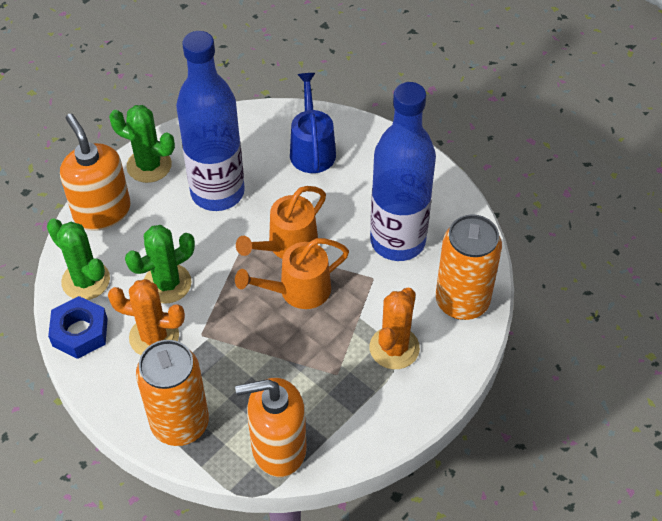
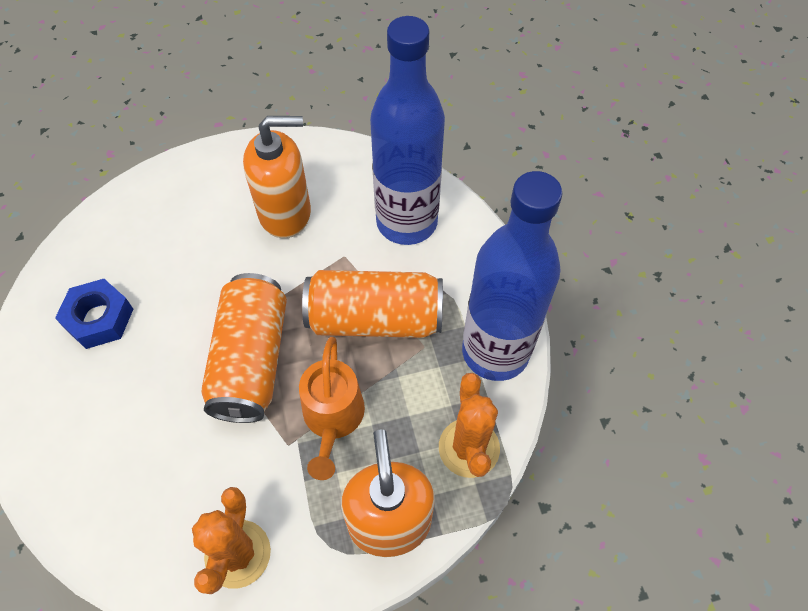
blue watering can: [290,73,336,173] = 1 -> none = 0
green cactus: [47,219,110,300] [109,105,175,183] [125,225,195,304] = 3 -> none = 0
orange watering can: [235,238,349,309] [236,186,326,259] = 2 -> [299,337,365,480] = 1

